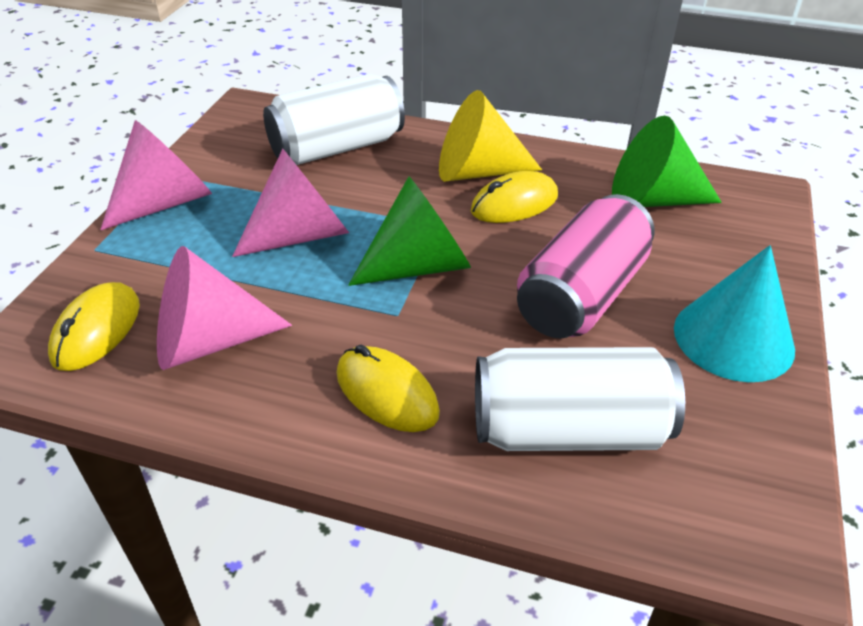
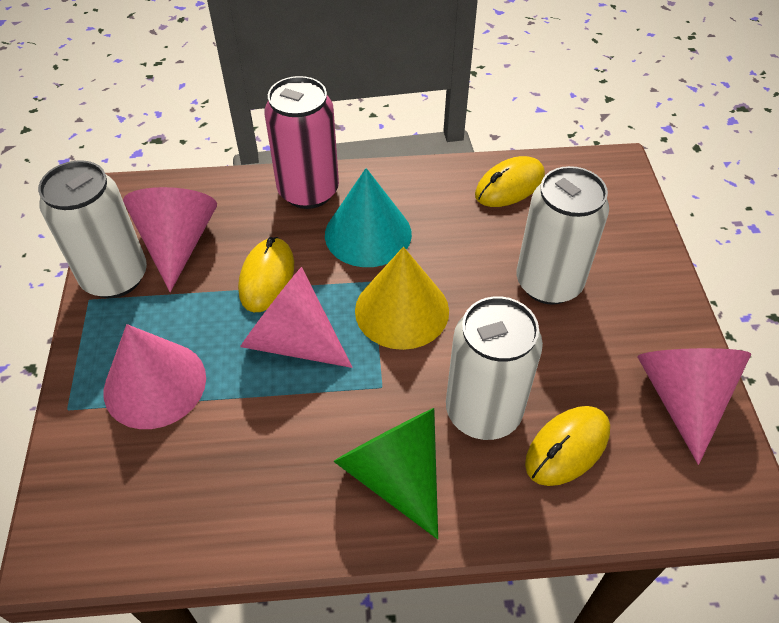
green cone: [348,176,471,286] [612,116,722,207] = 2 -> [333,408,438,539] = 1
pink cone: [100,120,212,230] [157,246,292,370] [232,149,349,257] = 3 -> [104,324,206,429] [123,187,217,292] [240,267,352,368] [637,348,751,465] = 4
white can: [263,74,405,165] [475,347,685,451] = 2 -> [38,160,147,298] [446,296,543,440] [517,166,609,305] = 3

